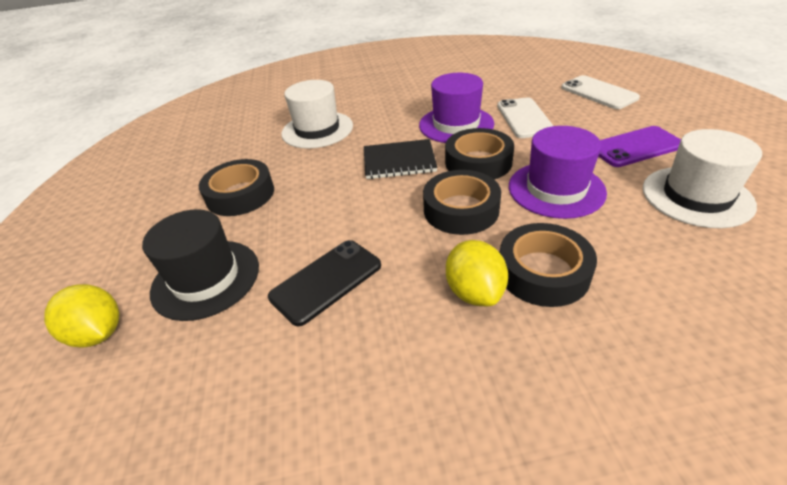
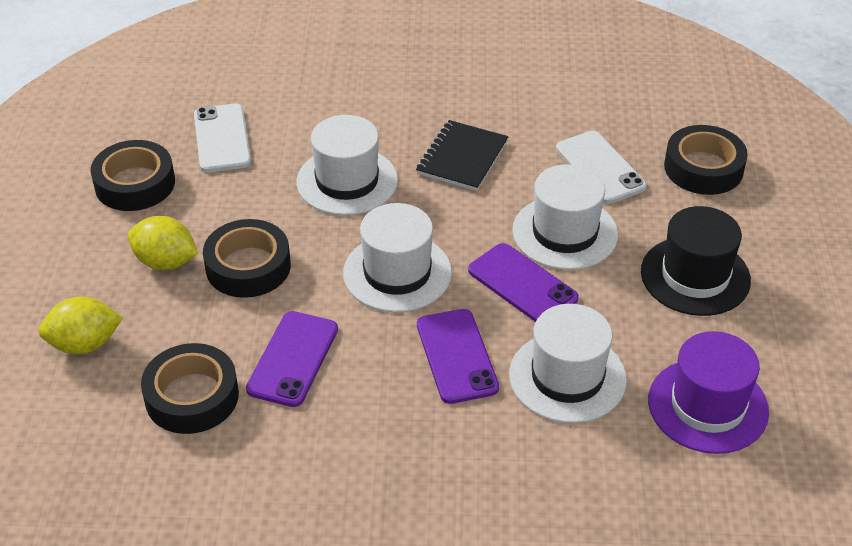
black phone: [268,240,381,326] = 1 -> none = 0
purple hat: [419,73,494,143] [509,126,607,219] = 2 -> [648,331,769,454] = 1
purple phone: [599,126,681,167] = 1 -> [246,311,338,407] [417,309,499,404] [468,243,579,322] = 3
white hat: [281,80,353,149] [643,129,762,228] = 2 -> [296,115,398,215] [343,203,452,312] [509,304,627,423] [512,164,618,270] = 4

